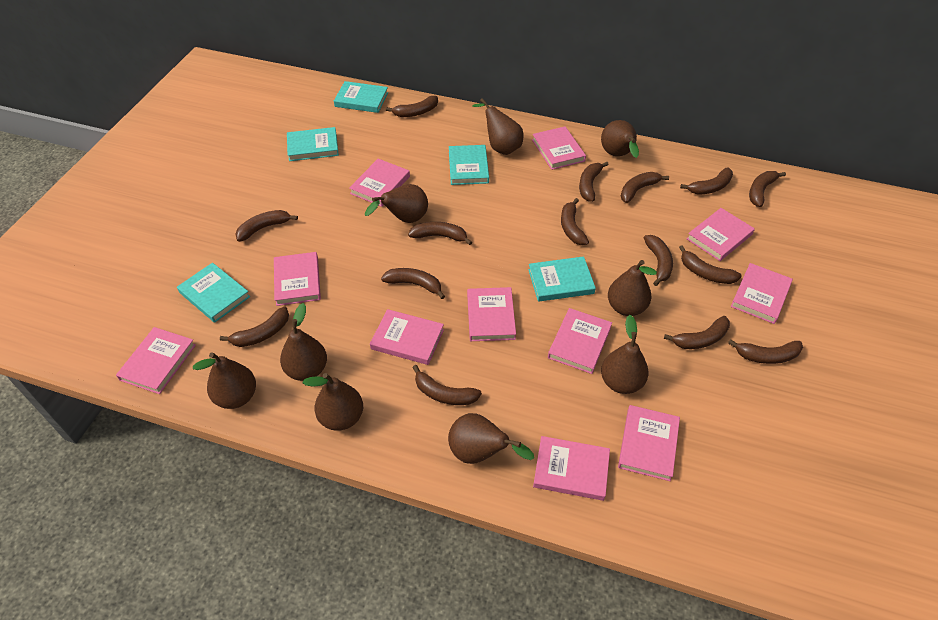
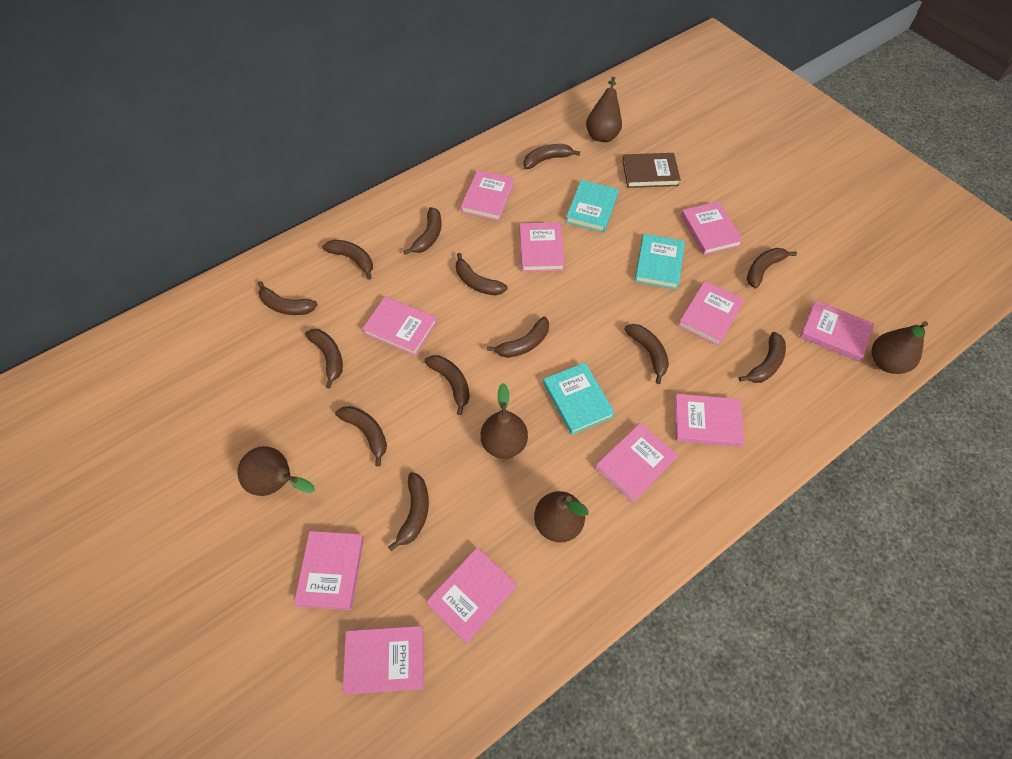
brown banana: [220,307,289,347] [235,210,298,242] [381,268,445,299] [386,96,438,117] [408,222,472,245] [412,365,482,405] [561,198,589,245] [579,162,609,202] [621,172,669,203] [644,235,673,286] [664,316,730,349] [679,245,742,284] [680,168,733,195] [728,339,803,364] [749,171,786,207] = 15 -> [258,281,318,315] [305,329,343,389] [322,240,373,280] [335,406,387,466] [388,472,429,551] [404,207,441,255] [424,355,470,415] [456,253,508,296] [487,316,549,358] [524,144,580,169] [624,324,669,384] [739,332,786,383] [747,248,797,289] = 13
brown book: none = 0 -> [622,153,681,188] = 1
brown pear: [193,352,256,409] [280,303,327,381] [302,373,363,431] [365,184,428,223] [448,413,534,464] [472,98,523,155] [601,120,639,158] [601,315,649,394] [608,260,657,316] = 9 -> [237,446,315,496] [480,383,528,459] [534,491,589,542] [586,77,622,142] [871,321,928,374] = 5
turquoise book: [177,263,250,323] [287,127,339,161] [334,81,388,113] [449,145,489,185] [528,256,596,302] = 5 -> [543,363,615,435] [566,180,619,232] [635,234,685,289] = 3

